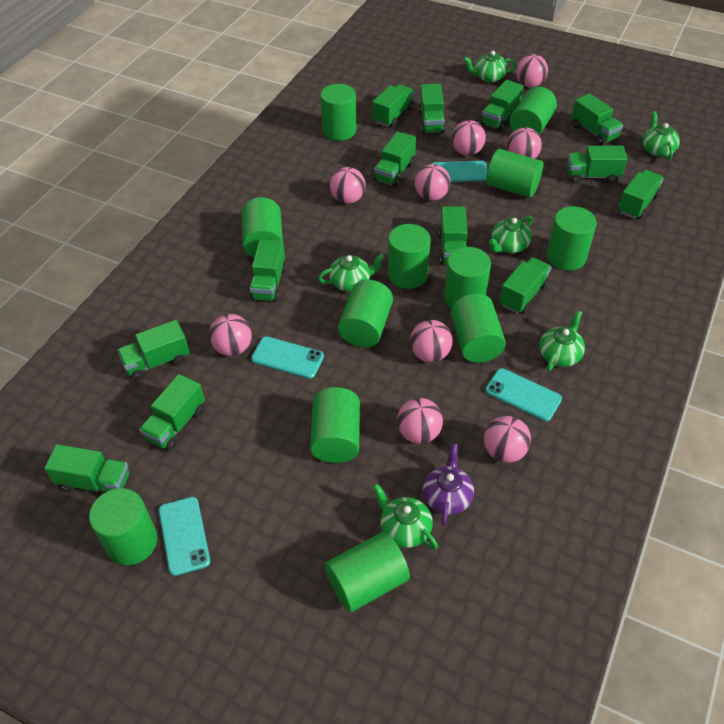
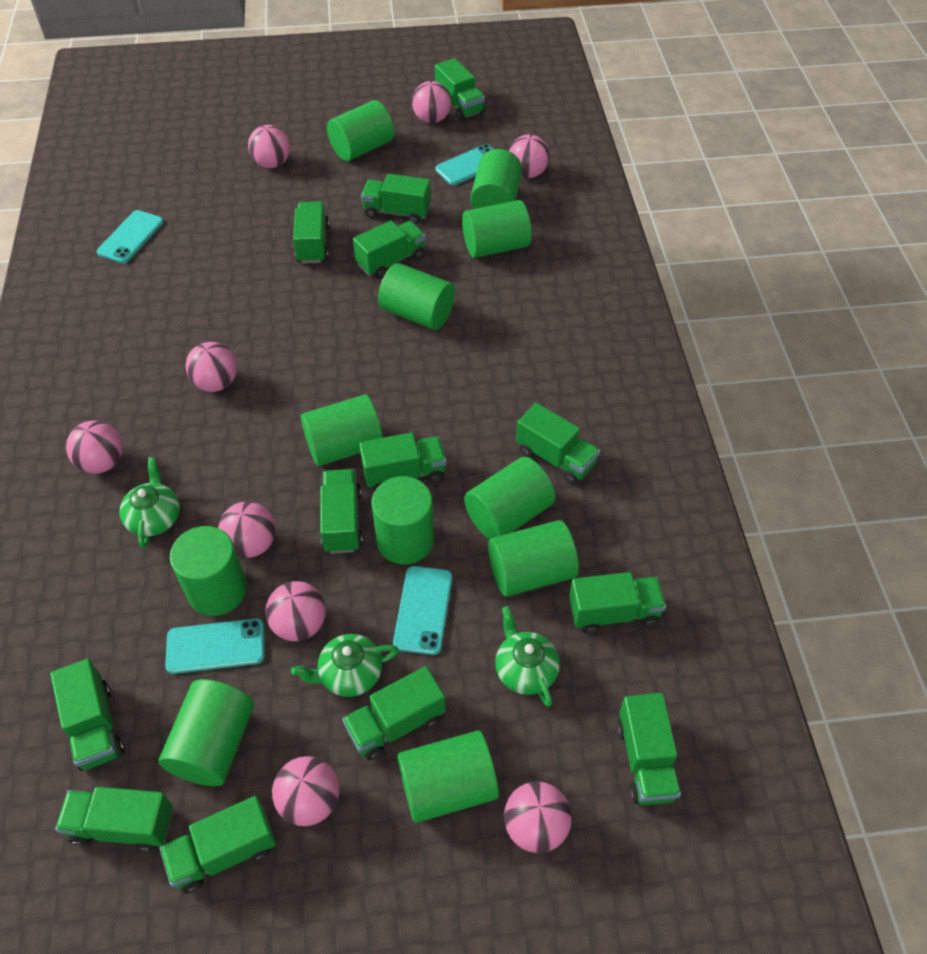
green cylinder: [89,488,157,565] [242,197,283,258] [310,387,360,463] [320,84,357,141] [325,532,410,612] [338,280,393,347] [388,224,430,289] [444,247,491,308] [451,293,506,363] [486,149,543,198] [510,87,557,135] [547,206,597,271] = 12 -> [159,679,254,786] [170,526,247,616] [301,395,383,466] [327,100,394,161] [371,476,434,564] [378,263,455,330] [397,730,499,823] [462,200,532,258] [464,457,555,539] [470,149,522,209] [488,520,579,597] = 11
green teapot: [318,254,385,292] [373,484,438,550] [463,51,517,83] [489,216,533,253] [539,311,585,371] [642,111,680,160] = 6 -> [119,457,180,548] [291,634,399,697] [495,606,560,707] = 3
purple teapot: [423,444,474,526] = 1 -> none = 0

